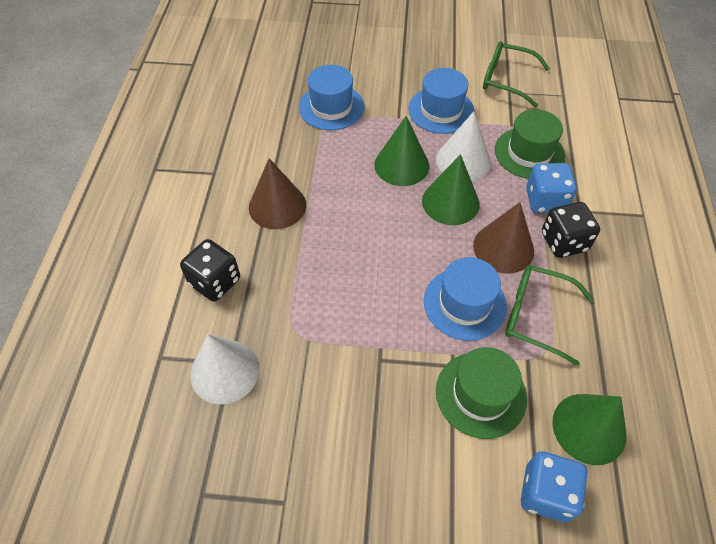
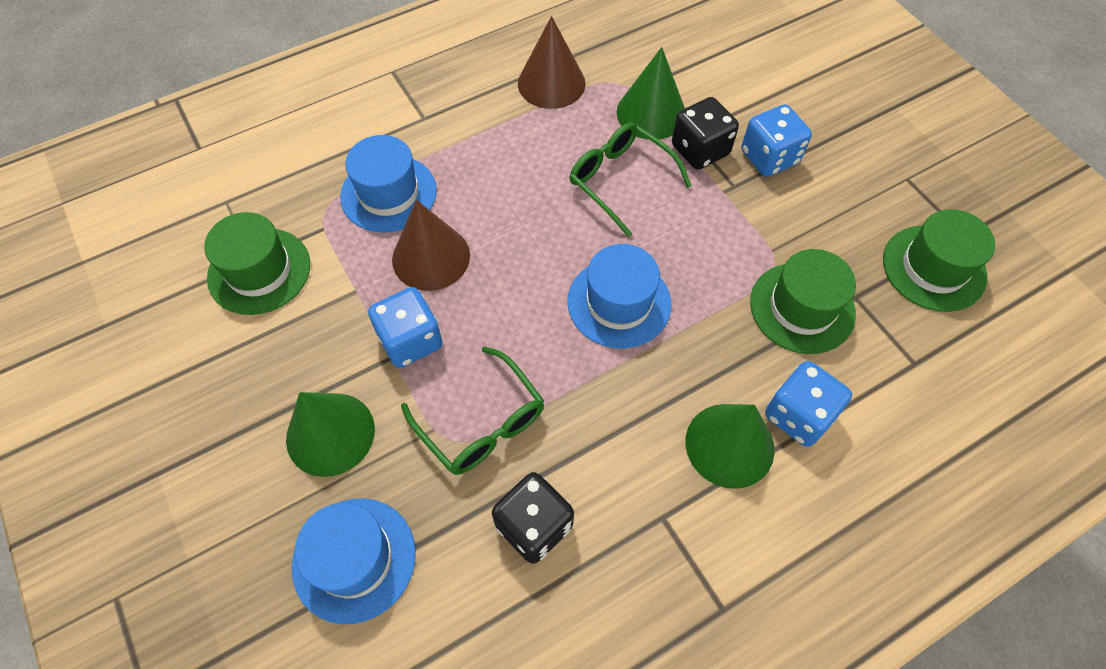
blue dice: [521,451,587,522] [526,163,577,213] = 2 -> [368,287,443,368] [741,104,812,177] [765,361,852,447] = 3
green hat: [436,347,527,439] [495,109,565,179] = 2 -> [204,212,310,315] [750,249,856,354] [883,209,995,312] = 3
white cone: [190,334,259,405] [436,111,491,181] = 2 -> none = 0

